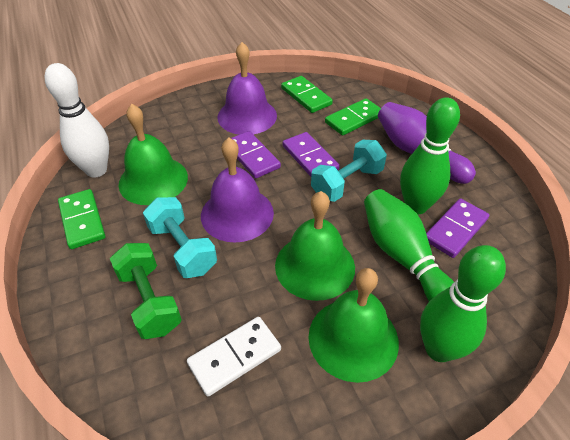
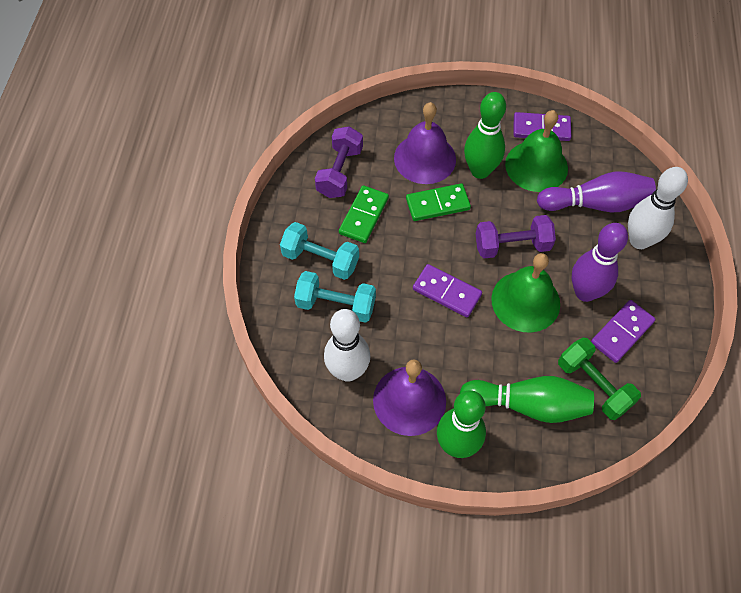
green bell: [118,104,188,205] [275,191,355,301] [308,268,399,383] = 3 -> [491,253,560,333] [505,110,568,192] = 2
green domino: [58,189,105,249] [281,76,333,113] [325,98,381,136] = 3 -> [339,185,389,243] [406,183,471,221] = 2
purple bowling pin: [378,102,476,184] = 1 -> [537,171,656,212] [572,223,628,302] = 2
purple dumbbell: none = 0 -> [315,126,363,198] [476,215,556,259] = 2
white bowling pin: [45,63,109,178] = 1 -> [324,309,371,382] [628,167,688,249] = 2
white domino: [187,317,281,396] = 1 -> none = 0

